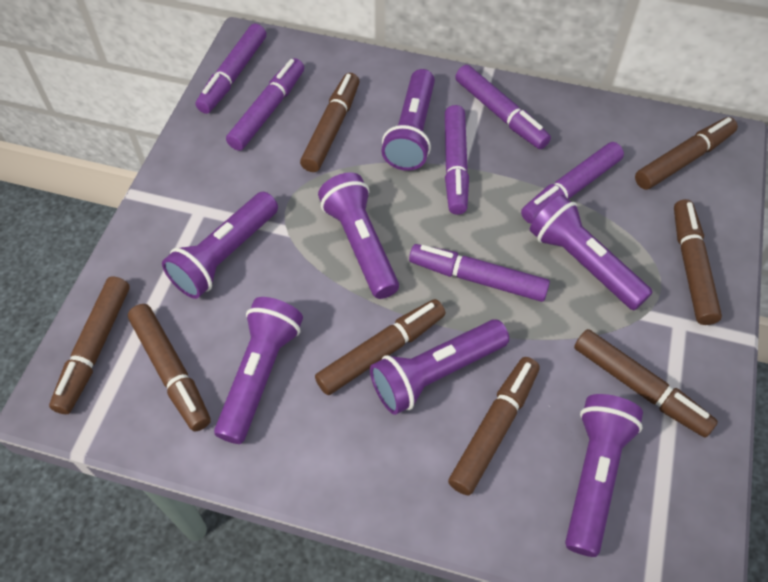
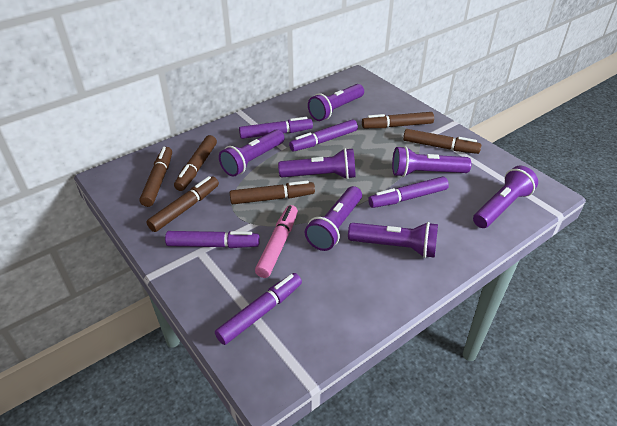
brown marker: [49,276,130,414] [128,304,211,431] [300,73,360,172] [315,299,446,395] [448,357,540,495] [574,329,718,438] [635,117,738,190] [674,199,722,325] = 8 -> [140,147,172,207] [146,176,219,232] [174,135,217,191] [230,181,315,204] [362,112,434,128] [403,129,481,154] = 6
pink marker: none = 0 -> [255,205,298,278] = 1
purple marker: [195,23,266,114] [226,58,304,151] [409,244,550,302] [445,105,469,215] [455,65,551,149] [521,142,624,223] = 6 -> [165,231,260,248] [215,273,302,345] [239,117,313,139] [289,119,358,151] [368,176,449,208] = 5

